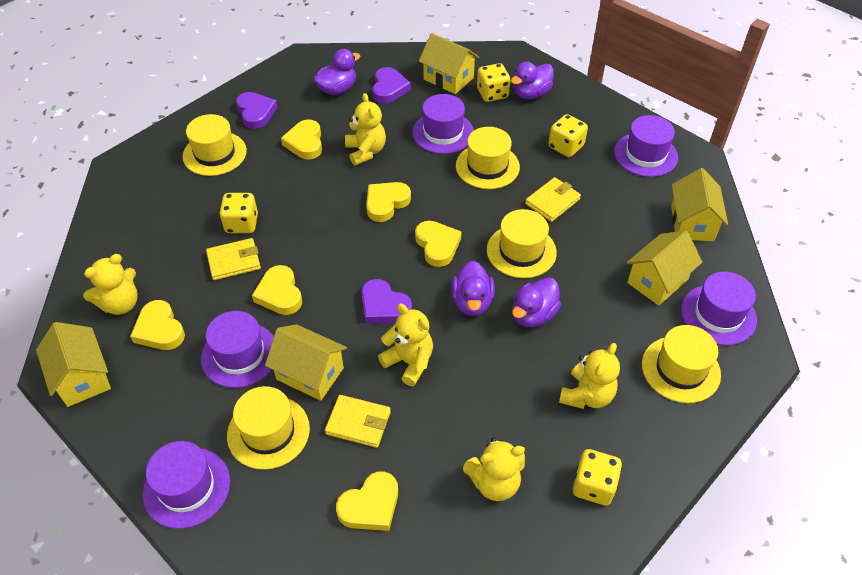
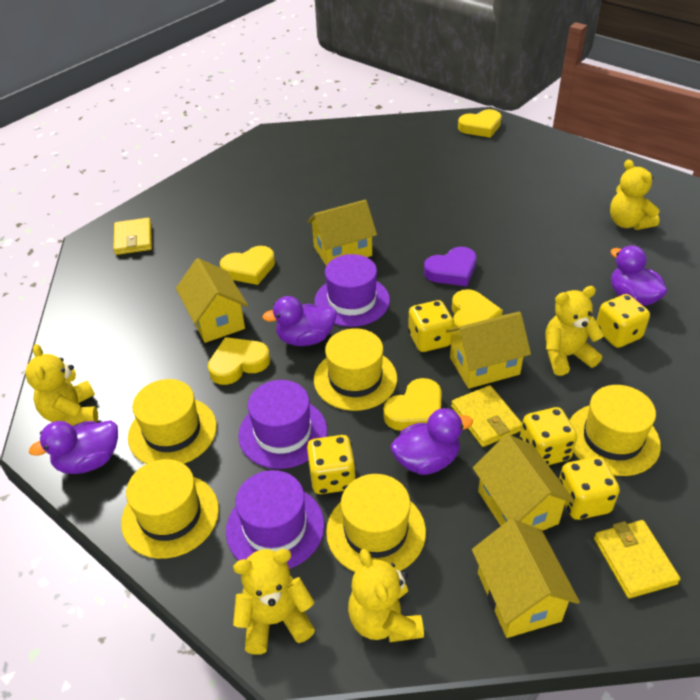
purple hat: [143,441,230,529] [201,311,274,388] [412,94,474,154] [614,115,678,177] [681,271,757,345] = 5 -> [226,470,325,569] [238,380,327,469] [314,254,390,327] = 3
purple heart: [236,92,278,129] [361,279,412,324] [372,67,411,104] = 3 -> [424,247,477,286] = 1
yellow dice: [219,193,258,233] [477,63,511,102] [548,114,588,157] [573,449,622,505] = 4 -> [307,435,356,494] [408,300,454,352] [520,407,577,465] [559,457,620,520] [596,294,650,348] = 5
yellow heart: [130,300,185,350] [252,265,302,315] [281,120,322,160] [336,471,398,531] [366,182,411,222] [415,221,462,267] = 6 -> [208,337,270,385] [220,246,275,285] [383,378,441,431] [452,289,503,332] [458,109,502,138] = 5

